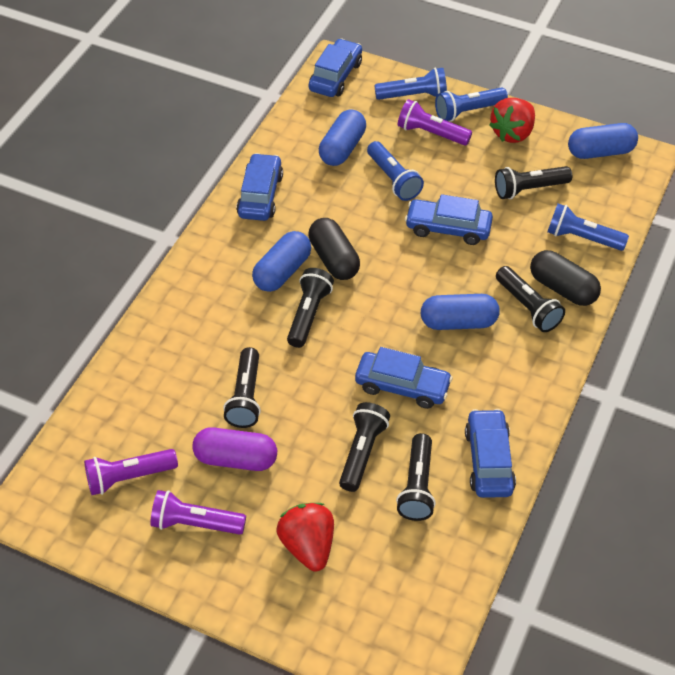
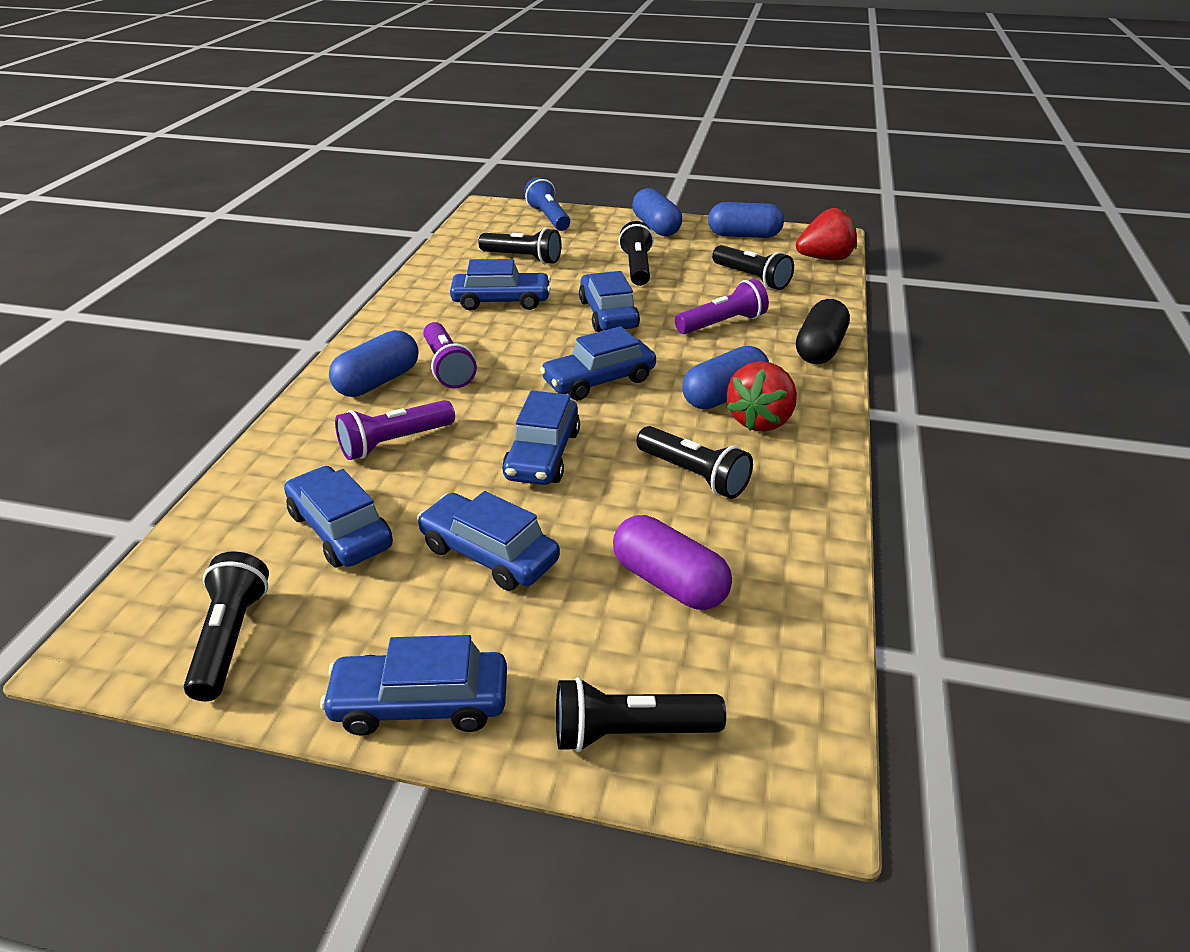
black capsule: [308,218,360,280] [530,250,601,306] = 2 -> [796,299,850,364] = 1
blue car: [236,153,283,221] [309,38,362,97] [355,347,453,409] [405,194,493,245] [465,409,516,498] = 5 -> [284,466,393,568] [320,635,507,736] [417,491,560,591] [450,259,551,311] [502,391,580,485] [540,326,656,400] [579,271,640,332] = 7
blue flashlight: [367,141,424,201] [374,67,447,100] [435,87,508,122] [547,203,629,251] = 4 -> [524,177,570,231] = 1

